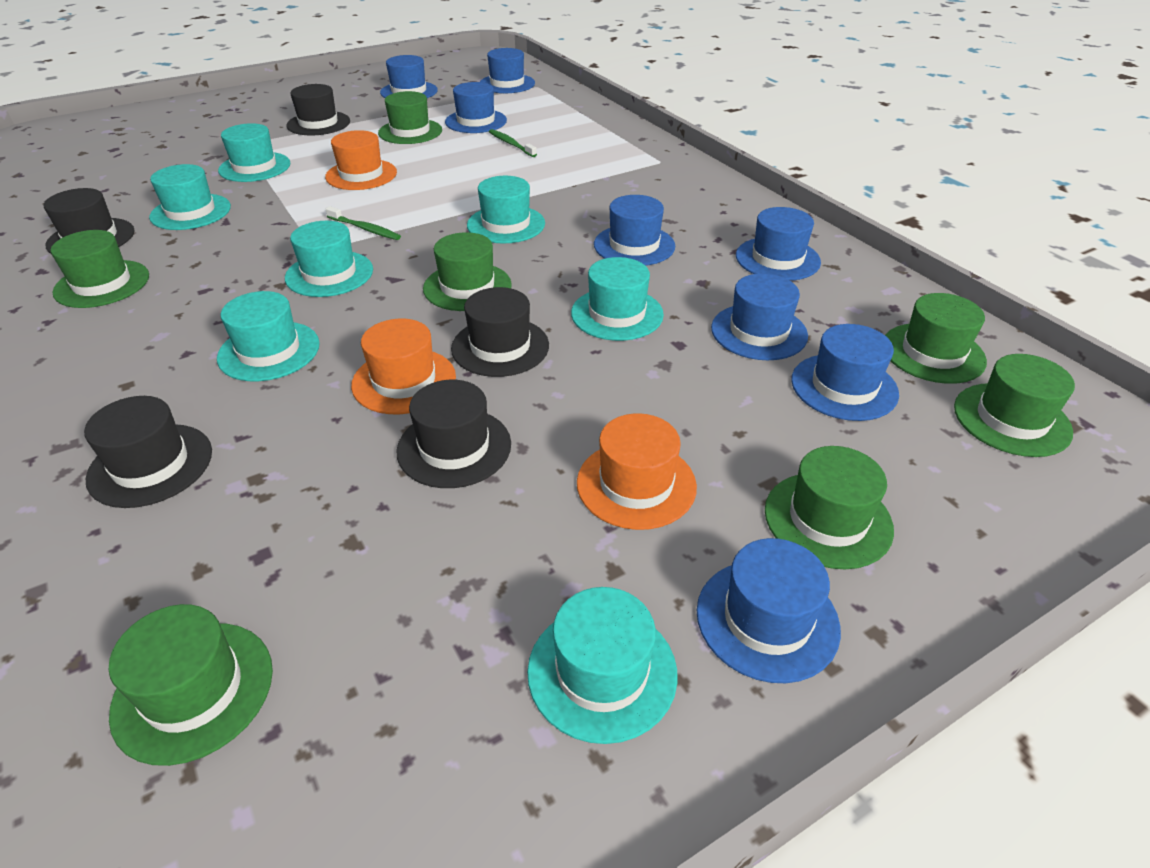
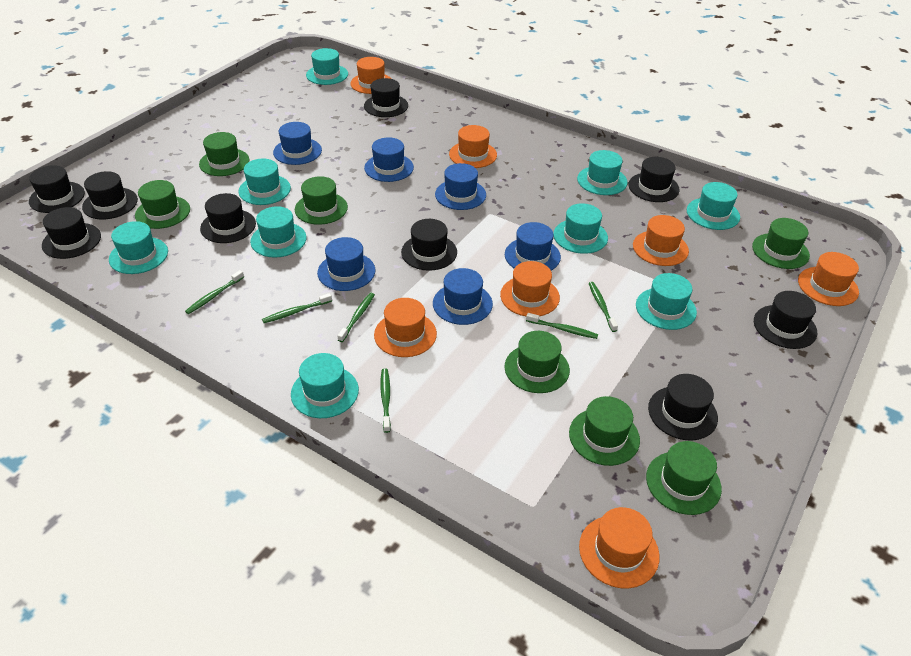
black hat: [44,188,135,254] [84,396,212,508] [286,84,350,136] [397,380,511,488] [451,287,549,377] = 5 -> [29,165,85,213] [42,207,101,259] [82,171,138,219] [200,193,256,243] [364,78,408,117] [401,219,457,271] [628,157,680,202] [648,374,718,441] [754,291,817,349] = 9
blue hat: [380,55,438,98] [445,82,507,133] [480,48,535,93] [594,195,675,266] [697,538,841,683] [711,274,808,360] [736,207,821,281] [791,324,899,421] = 8 -> [273,122,322,165] [317,237,376,291] [364,137,414,182] [433,268,493,325] [435,163,486,210] [505,222,561,270] = 6
green toothbrush: [326,206,401,240] [489,129,537,157] = 2 -> [185,270,244,314] [262,293,332,323] [338,293,375,342] [380,368,391,433] [526,313,598,339] [589,282,618,332] = 6
orange hat: [325,130,397,190] [351,318,456,414] [577,413,697,530] = 3 -> [350,57,391,94] [374,298,437,357] [449,125,497,168] [500,261,560,316] [579,507,660,588] [633,215,689,266] [798,252,859,306] = 7
turquoise hat: [149,164,231,230] [217,291,320,381] [218,123,290,182] [285,221,373,297] [467,176,545,244] [527,587,678,744] [571,257,664,341] = 7 -> [109,221,168,274] [239,159,291,205] [250,206,307,258] [291,353,359,418] [306,48,348,85] [553,203,608,254] [577,150,628,195] [636,273,697,330] [687,182,740,230] = 9

